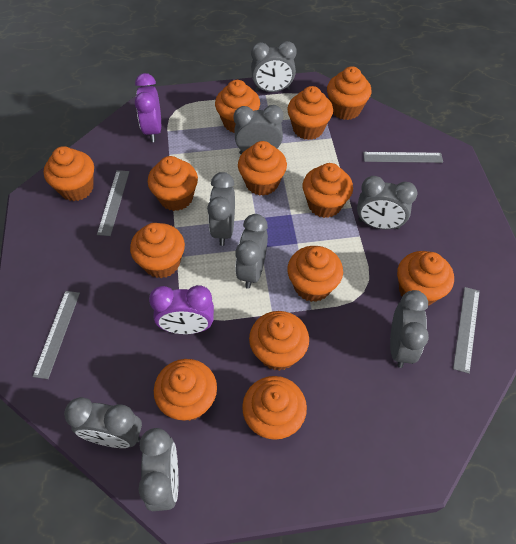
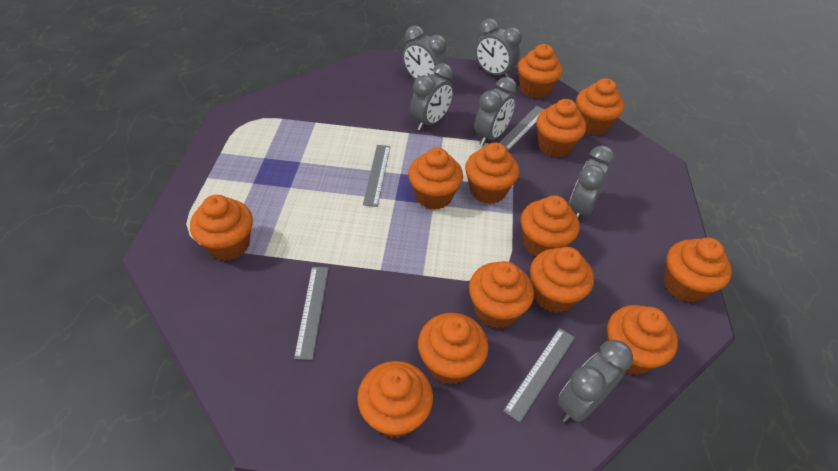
grey clock: [64,397,142,448] [139,428,178,511] [207,172,235,246] [234,105,284,154] [235,214,268,289] [251,41,297,92] [357,176,417,229] [390,290,429,368] = 8 -> [403,25,447,80] [410,63,453,131] [475,19,522,77] [475,77,517,146] [557,340,633,422] [569,146,615,219] = 6
purple clock: [135,73,161,142] [149,285,214,334] = 2 -> none = 0

